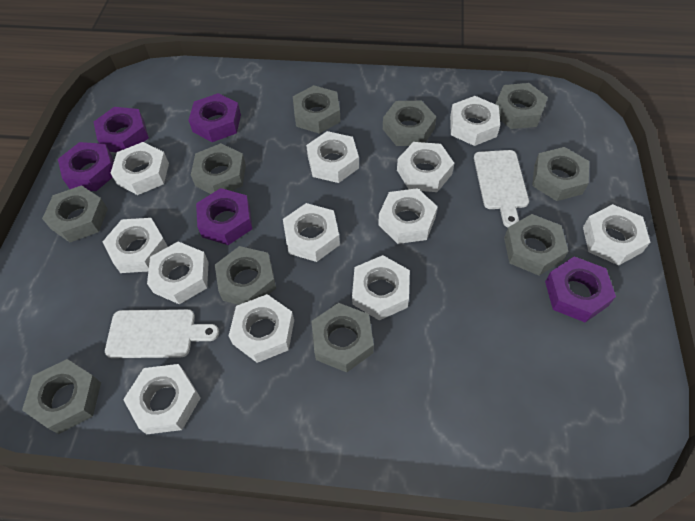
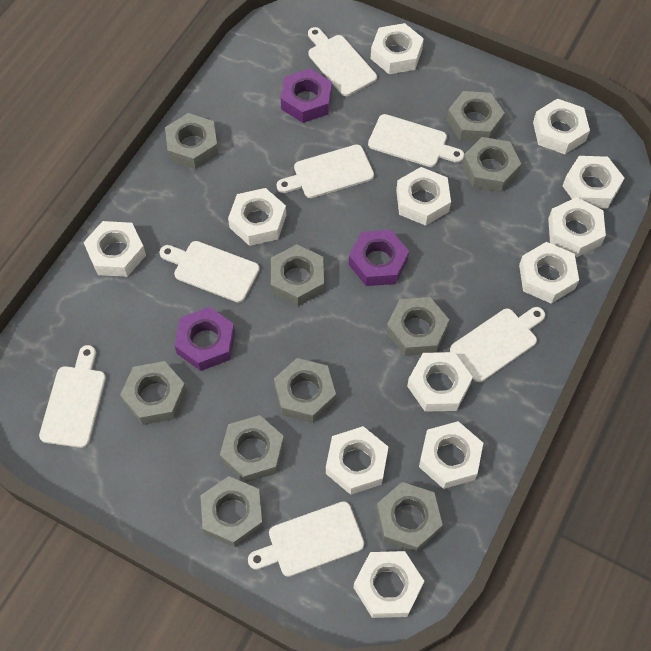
purple nut: [58,142,114,191] [94,107,149,152] [188,93,241,142] [196,188,252,245] [545,257,616,322] = 5 -> [174,307,235,371] [281,69,332,123] [349,230,409,286] = 3
white cutting board: [105,309,219,358] [474,150,529,227] = 2 -> [39,345,106,448] [160,241,260,303] [248,501,364,577] [277,144,374,198] [308,27,377,96] [368,114,464,167] [450,307,545,382] = 7

